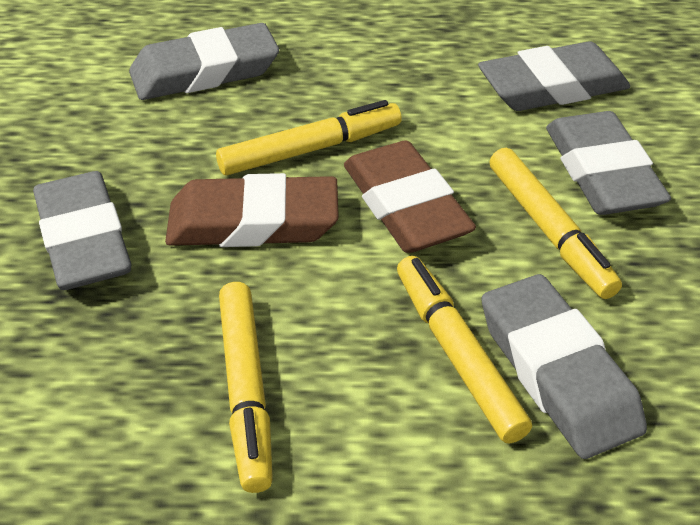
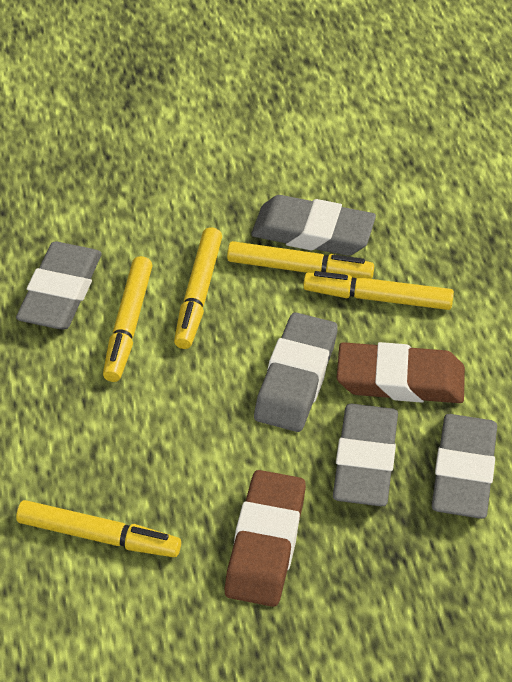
yellow marker: [216,100,402,175] [219,282,273,493] [397,256,532,443] [489,148,622,299] = 4 -> [16,500,181,557] [103,256,153,382] [174,227,222,349] [227,241,374,279] [303,271,454,310] = 5

